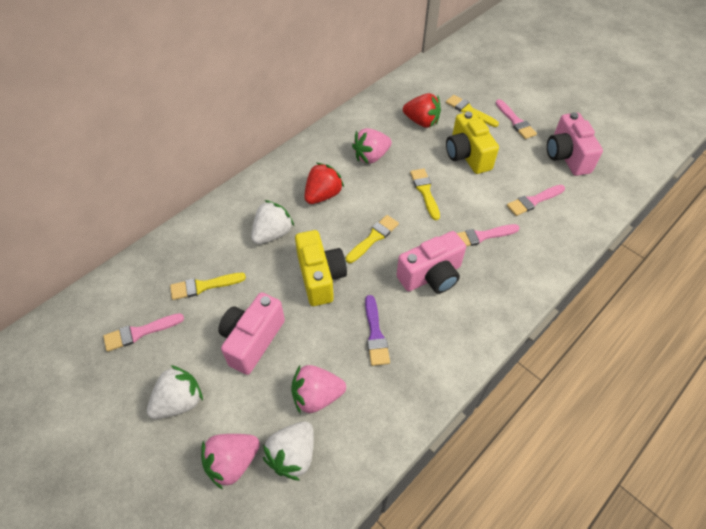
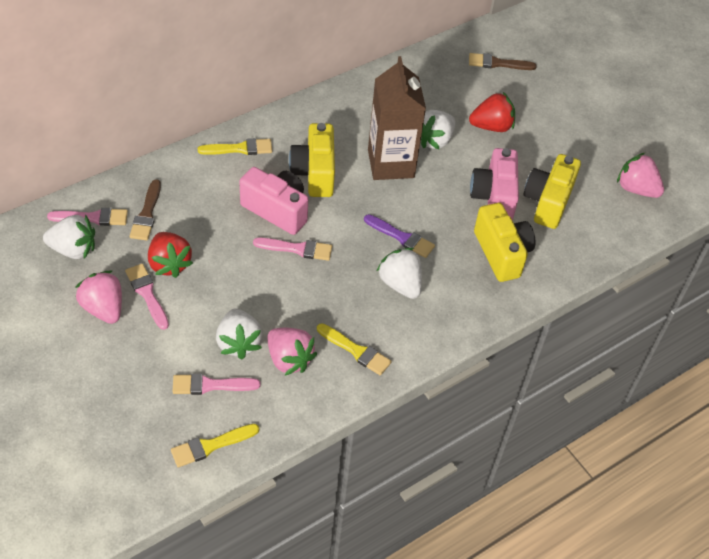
brown brush: none = 0 -> [129,179,161,241] [469,53,537,70] = 2
brown carton: none = 0 -> [368,56,426,180] = 1
pink camera: [218,292,285,375] [397,231,466,294] [547,112,603,176] = 3 -> [239,167,308,235] [470,148,519,221] = 2
white strawberry: [147,365,203,419] [251,200,294,244] [263,421,314,480] = 3 -> [43,214,95,259] [216,308,263,359] [377,248,422,299] [421,110,456,150] = 4
yellow brush: [170,273,246,300] [346,215,399,263] [410,169,440,220] [446,95,499,127] = 4 -> [171,424,259,467] [198,138,272,155] [317,323,392,376] = 3
yellow camera: [295,230,347,306] [446,111,499,174] = 2 -> [289,123,335,197] [474,203,535,282] [523,154,581,229] = 3

